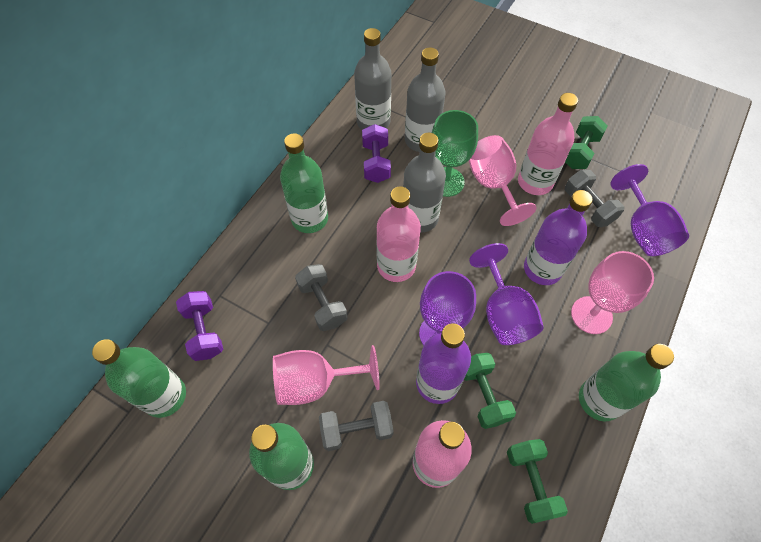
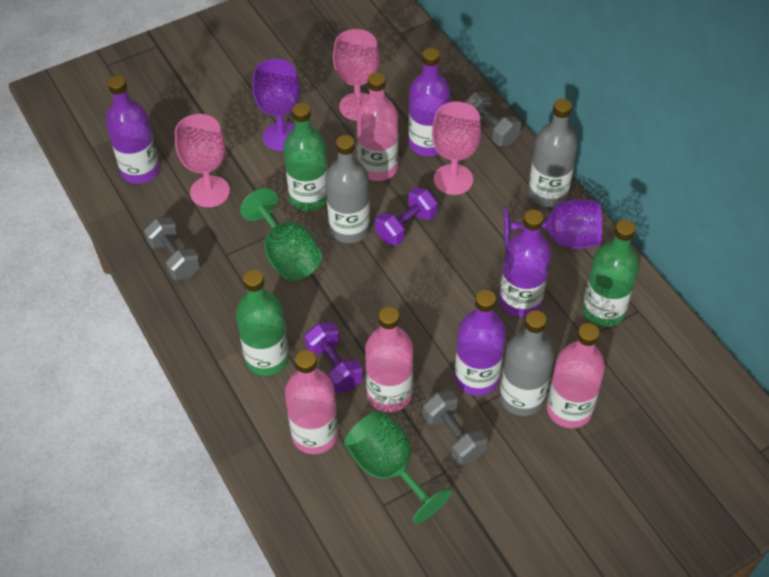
green bottle: [92,339,186,418] [249,423,314,490] [280,133,328,233] [579,344,674,421] = 4 -> [236,270,289,376] [283,103,328,211] [582,220,640,327] = 3
green dumbbell: [464,353,516,429] [507,439,568,524] [565,116,608,169] = 3 -> none = 0
green goblet: [432,110,478,197] = 1 -> [240,188,322,281] [344,410,452,524] = 2
pink bottle: [376,186,421,282] [413,420,472,488] [518,93,578,195] = 3 -> [285,350,338,454] [357,73,398,181] [365,307,413,412] [547,323,605,428] = 4
purple bottle: [416,323,471,404] [524,190,593,285] = 2 -> [106,76,160,184] [409,48,450,156] [455,290,506,396] [499,210,551,317] = 4
purple goblet: [419,271,476,345] [469,243,544,345] [610,164,689,256] = 3 -> [252,59,300,151] [504,199,602,249] = 2

